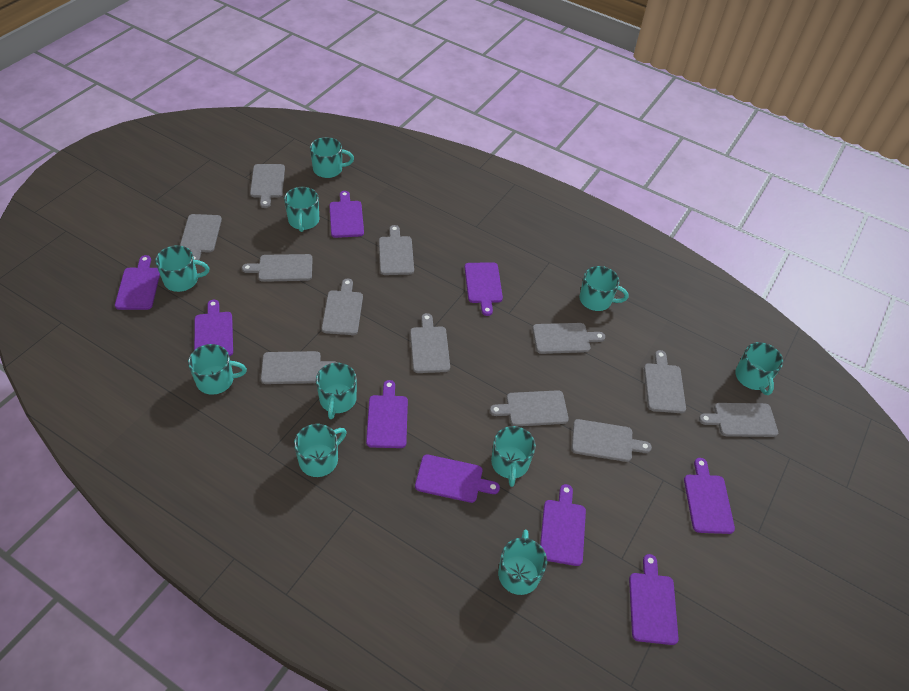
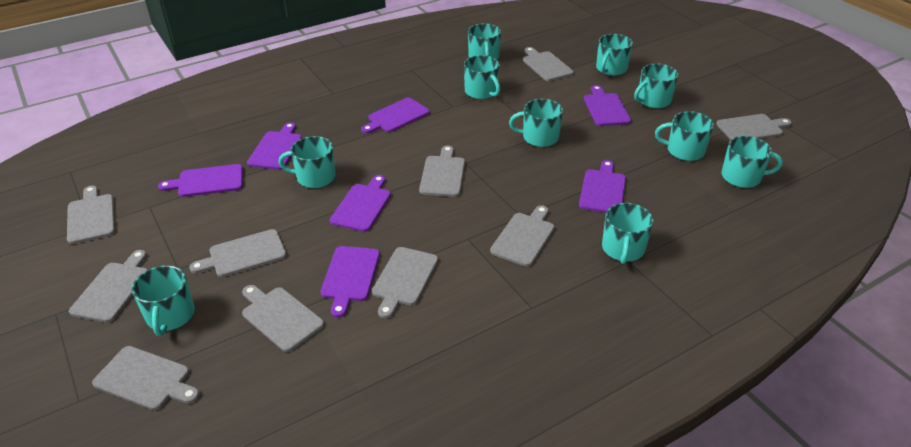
grey cutting board: [180,214,222,260] [242,254,313,282] [250,164,285,208] [261,351,337,384] [322,279,363,335] [379,225,414,275] [410,313,450,373] [490,390,569,426] [533,323,605,354] [572,419,652,462] [644,350,686,413] [699,403,778,437] = 12 -> [67,186,115,244] [69,250,148,323] [92,346,200,410] [189,229,286,277] [242,285,324,352] [372,247,438,319] [419,145,465,197] [490,205,555,267] [523,47,574,81] [716,114,792,140] = 10
purple cutting board: [115,255,160,310] [194,300,233,356] [329,191,364,238] [366,380,408,448] [415,454,500,503] [465,262,503,316] [540,484,586,566] [629,554,679,645] [684,458,735,534] = 9 -> [158,164,243,197] [247,122,302,170] [320,246,380,318] [330,175,391,232] [361,98,430,134] [579,160,626,213] [584,85,631,126] = 7

